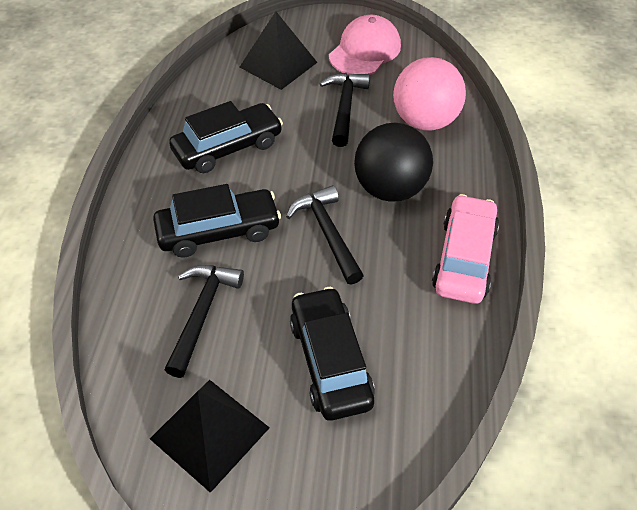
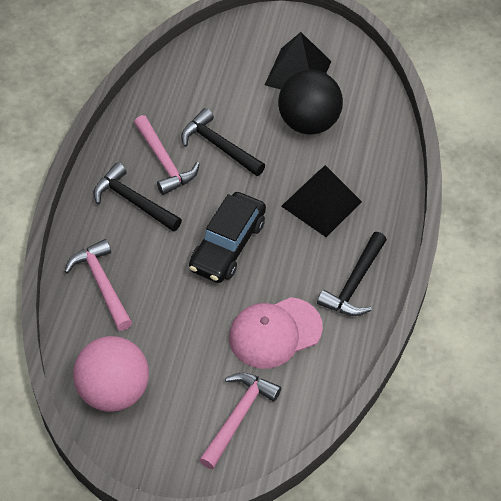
black car: [153,184,281,258] [169,101,283,173] [290,287,375,421] = 3 -> [189,192,266,283] = 1
pink car: [432,194,499,304] = 1 -> none = 0
pink hammer: none = 0 -> [64,239,132,331] [134,115,199,195] [199,373,281,469] = 3

